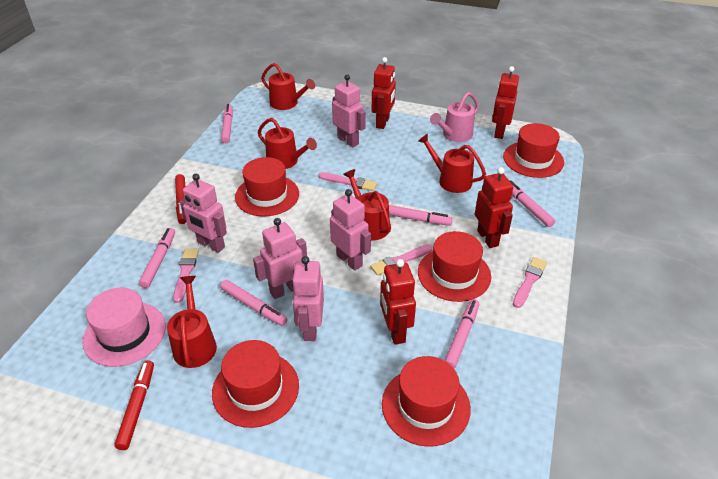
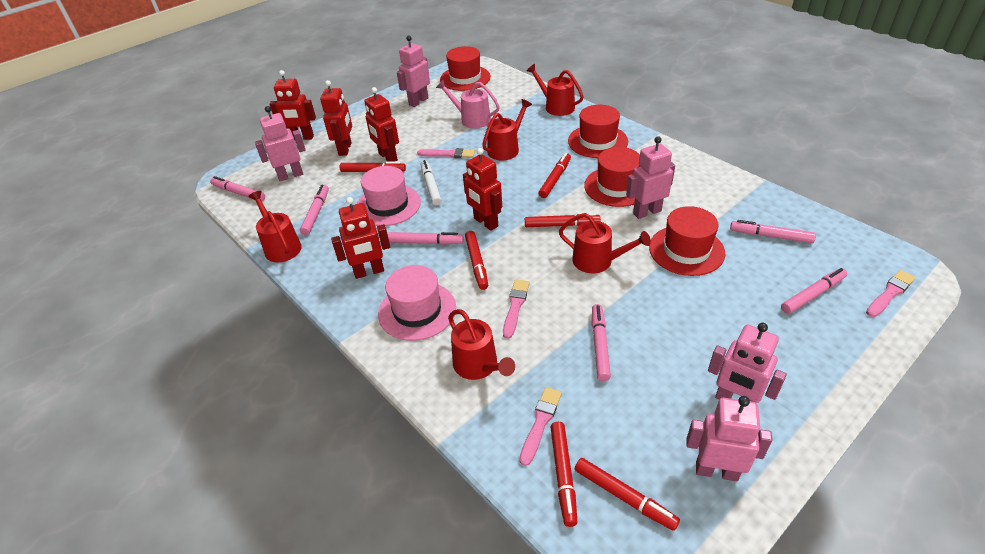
pink hat: [83,288,166,367] = 1 -> [357,166,421,226] [378,265,456,341] = 2
red hat: [212,340,299,428] [235,157,299,217] [382,356,471,447] [418,231,491,302] [503,123,564,178] = 5 -> [440,46,491,91] [568,105,628,158] [584,147,640,207] [649,206,725,276] = 4
red marker: [114,360,154,450] [175,174,187,224] = 2 -> [340,162,406,172] [465,231,488,290] [525,213,601,227] [538,153,571,198] [550,422,577,527] [575,458,680,531] = 6
red robot: [372,57,396,129] [380,259,416,345] [475,167,513,248] [492,66,519,139] = 4 -> [269,70,316,140] [320,80,352,156] [331,197,390,279] [364,87,399,162] [463,148,502,231] = 5
white marker: none = 0 -> [421,160,442,205] = 1

